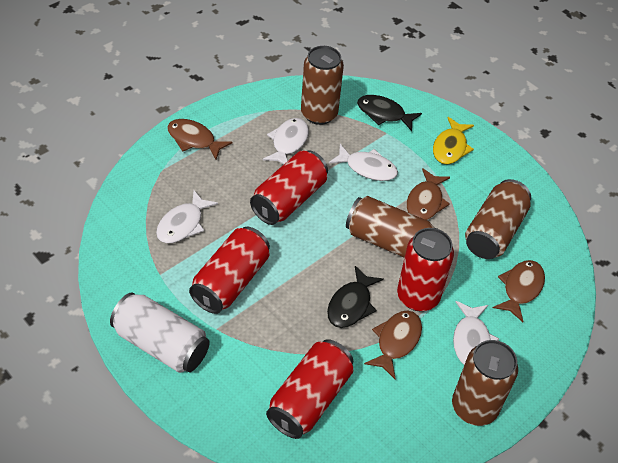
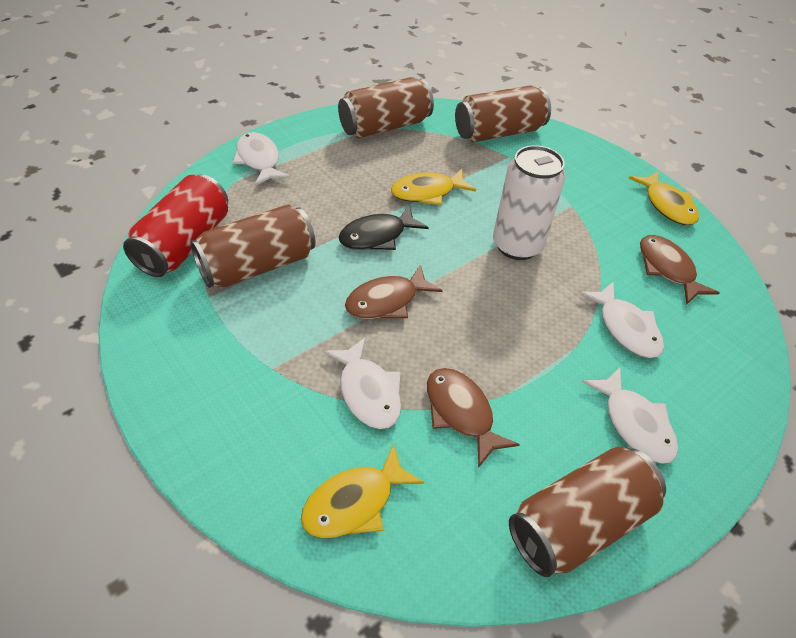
black fish: [327,266,384,328] [357,95,422,131] = 2 -> [338,205,429,250] = 1
brown fish: [167,119,233,160] [364,310,422,379] [407,168,450,220] [493,260,545,322] = 4 -> [345,265,443,319] [427,368,520,468] [640,235,720,305] = 3
red can: [189,227,270,314] [250,150,328,225] [266,339,353,439] [397,228,454,311] = 4 -> [123,174,228,277] = 1
yellow fish: [433,117,474,165] = 1 -> [301,444,424,538] [391,169,476,206] [629,171,699,225] = 3

